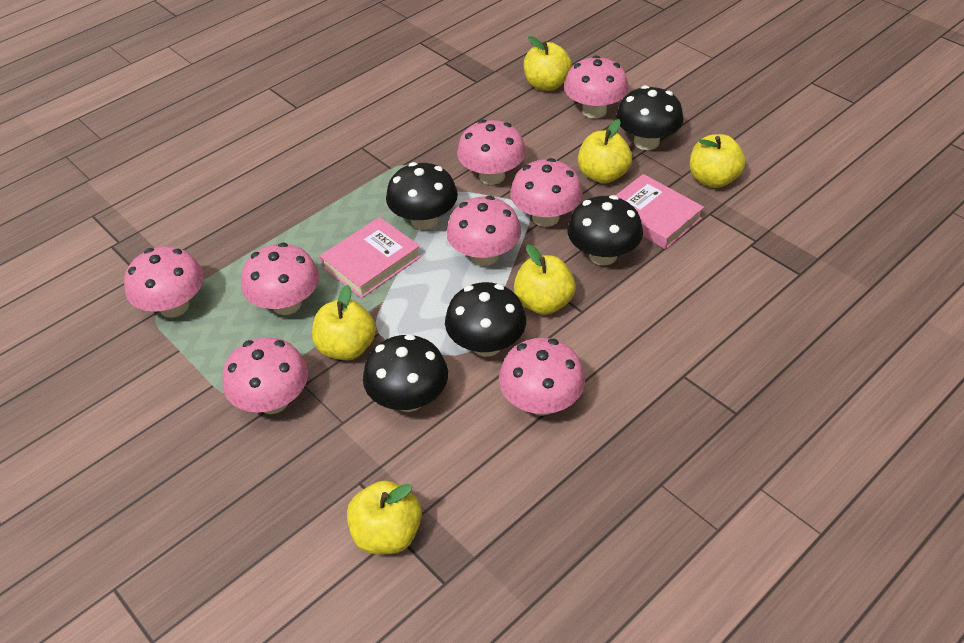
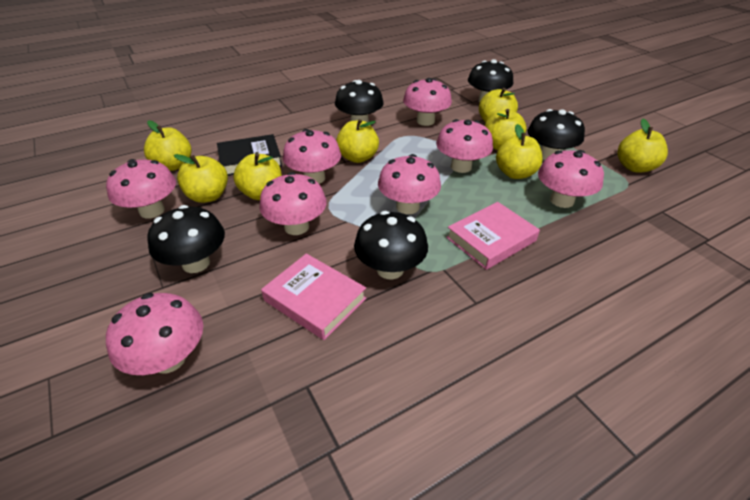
black book: none = 0 -> [217,134,282,176] = 1
yellow apple: [312,285,376,360] [347,481,422,554] [514,244,576,315] [524,36,572,91] [578,119,632,184] [690,134,746,188] = 6 -> [144,120,192,171] [174,154,228,203] [233,153,282,200] [336,119,379,163] [479,88,518,123] [485,109,527,150] [496,124,543,179] [618,118,668,172] = 8

